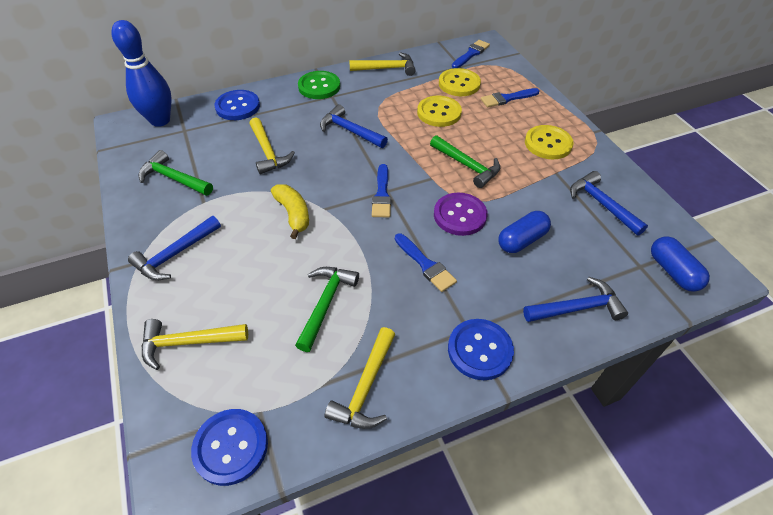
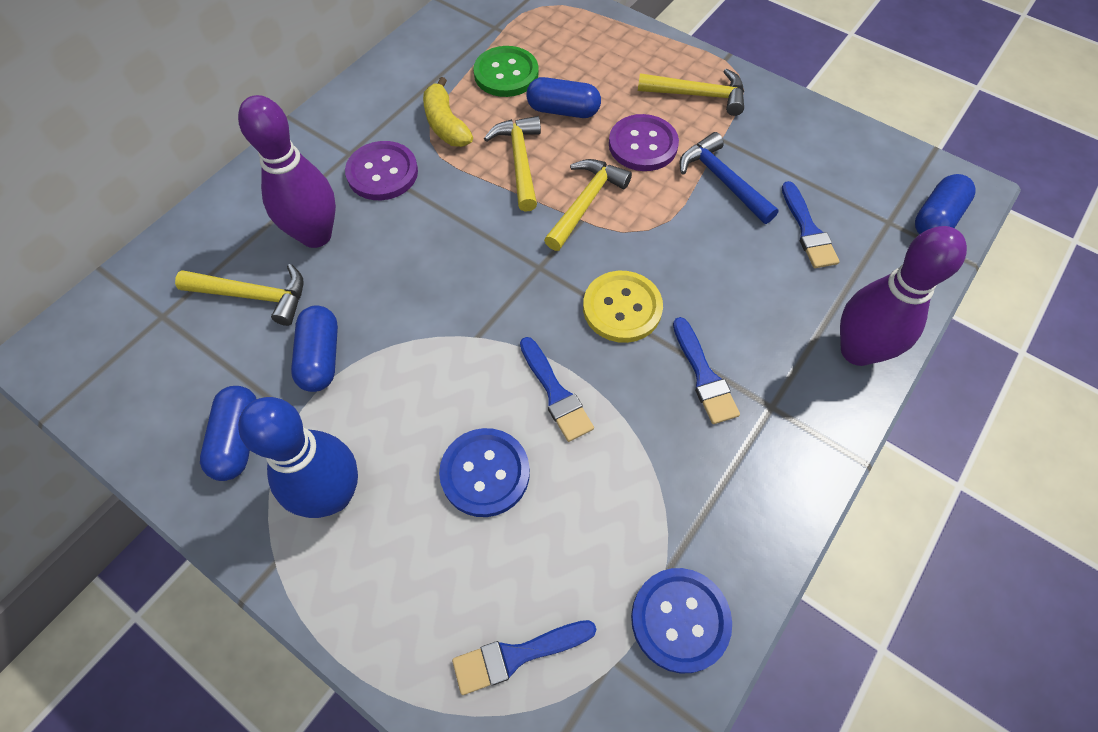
blue button: [191,409,268,486] [215,90,260,120] [448,319,514,380] = 3 -> [439,428,530,517] [631,568,732,674] = 2
blue capsule: [499,211,551,253] [651,237,710,292] = 2 -> [200,386,256,481] [291,306,338,392] [526,77,601,118] [915,174,976,234] = 4
blue hammer: [128,216,221,280] [320,104,388,148] [523,277,628,322] [570,171,648,236] = 4 -> [680,132,779,224] = 1
green hammer: [138,150,213,196] [295,267,359,352] [430,135,500,188] = 3 -> none = 0
purple bowling pin: none = 0 -> [238,95,336,248] [840,226,967,366] = 2
purple button: [434,193,488,236] = 1 -> [345,141,418,200] [609,114,679,171] = 2
yellow button: [417,96,462,127] [439,68,481,96] [525,125,574,159] = 3 -> [583,271,663,343] = 1

